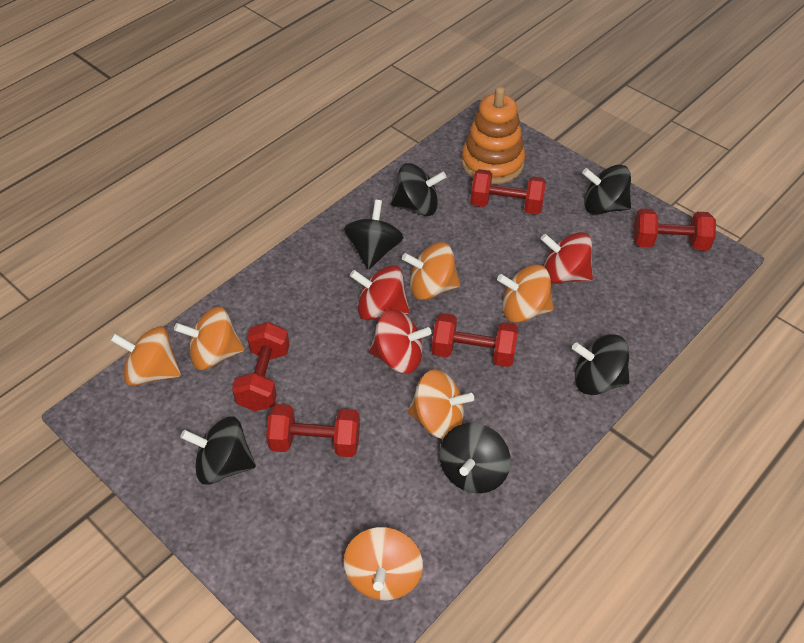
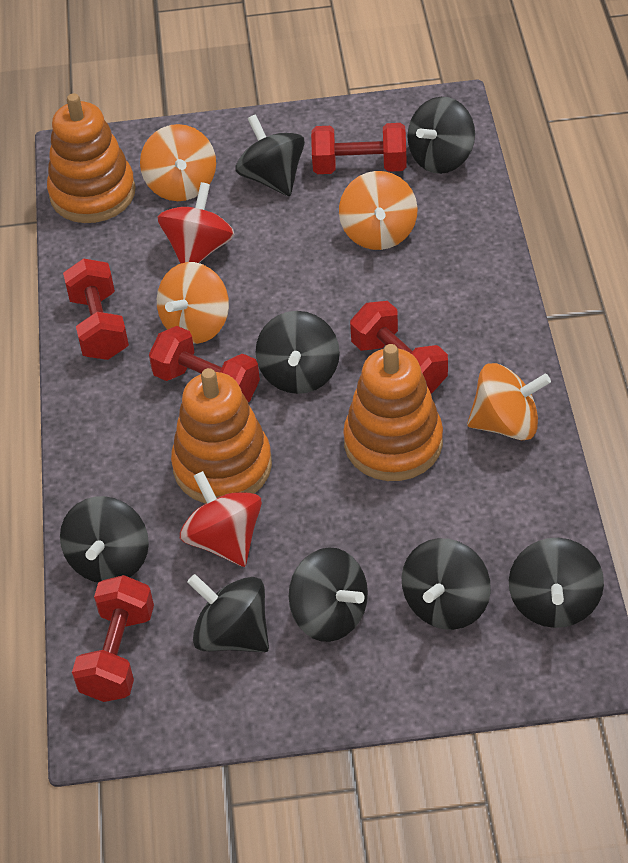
black spinning top: [180,416,256,484] [344,200,404,270] [391,163,446,216] [439,423,511,493] [572,334,630,395] [582,165,631,215] = 6 -> [60,496,149,583] [187,574,269,652] [235,114,305,196] [256,311,340,394] [289,547,368,642] [402,538,491,630] [407,97,475,174] [509,538,604,628] = 8
orange spinning top: [110,327,181,386] [174,307,245,370] [344,527,423,600] [402,242,460,300] [408,370,474,439] [497,265,554,323] = 6 -> [140,124,216,201] [157,262,229,344] [339,171,418,250] [467,363,551,441] = 4
orange stacking toy: [461,86,525,184] = 1 -> [47,93,136,223] [171,368,272,504] [343,344,443,481] = 3
red spinning top: [350,265,410,320] [369,309,432,374] [541,232,593,284] = 3 -> [158,182,235,264] [180,471,262,567] = 2

